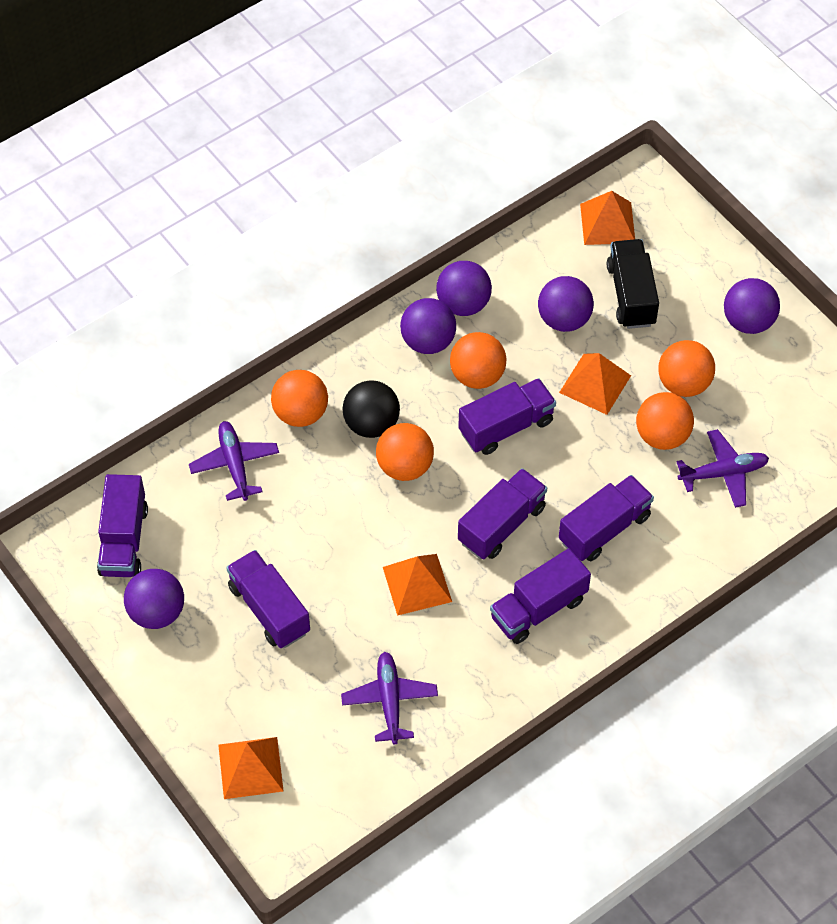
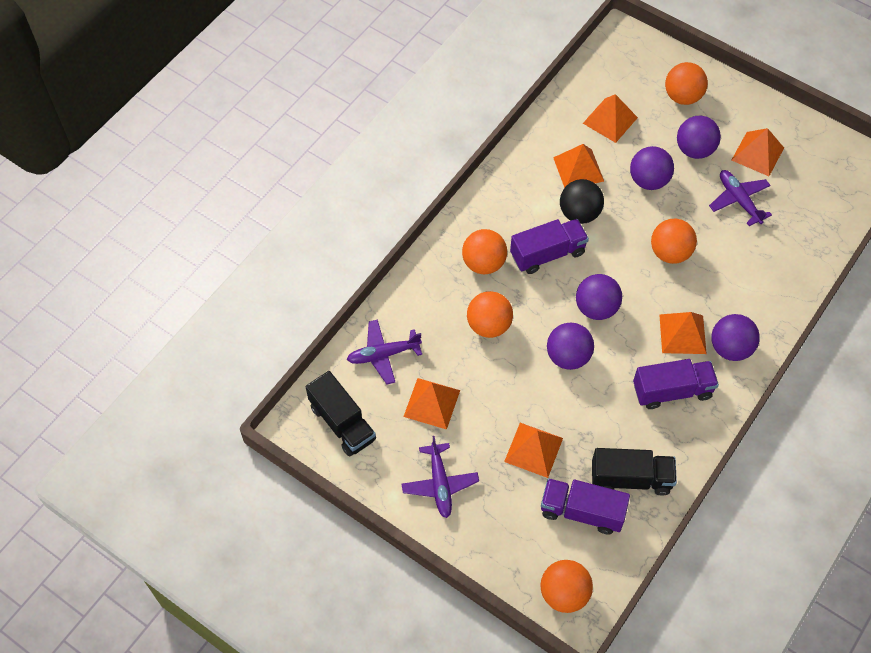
black truck: [607,239,659,329] = 1 -> [306,371,376,457] [592,448,677,496] = 2
orange pyramid: [218,737,284,799] [383,554,452,616] [559,353,631,415] [580,191,635,245] = 4 -> [403,378,460,430] [504,423,563,478] [553,144,604,188] [583,94,638,143] [660,312,707,354] [732,128,784,176] = 6
purple truck: [97,474,148,577] [226,550,310,648] [458,378,556,455] [458,468,547,559] [490,548,591,644] [559,475,654,561] = 6 -> [510,219,589,274] [541,478,630,534] [633,359,719,409] = 3

